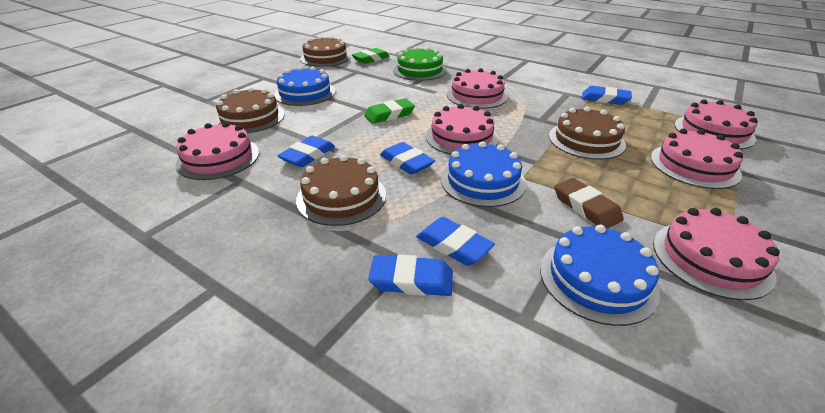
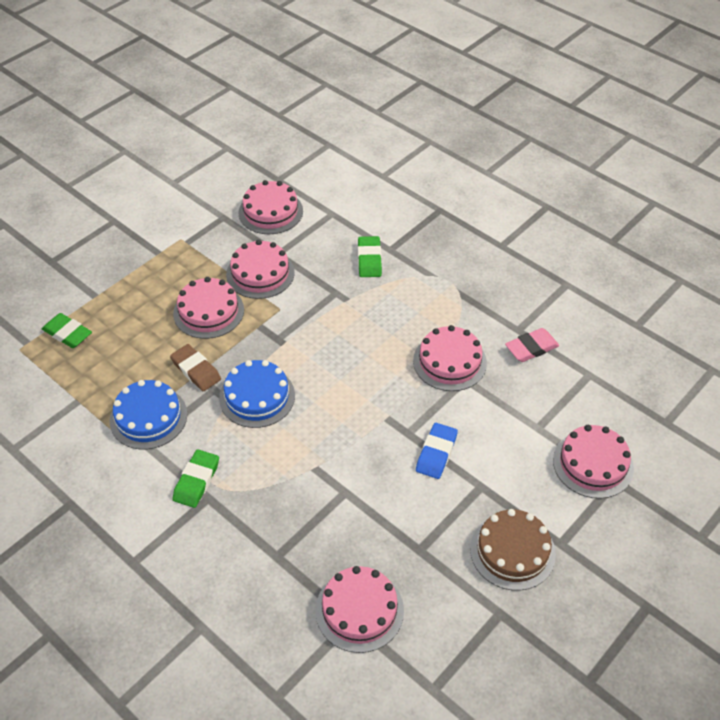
blue cake: [274,66,335,106] [441,141,526,207] [540,225,660,326] = 3 -> [110,380,187,450] [219,360,295,428] = 2
blue eraser: [277,136,335,167] [368,255,453,296] [380,142,435,175] [416,217,495,266] [581,86,632,105] = 5 -> [416,423,458,479] = 1
brown cake: [214,87,285,133] [296,155,386,226] [300,36,351,67] [549,107,626,160] = 4 -> [470,509,556,591] = 1
green cake: [393,47,447,81] = 1 -> none = 0
green eraser: [352,48,390,64] [364,98,415,124] = 2 -> [42,313,92,348] [173,449,219,508] [358,236,382,277] = 3
pink eraser: none = 0 -> [505,328,559,362] = 1

